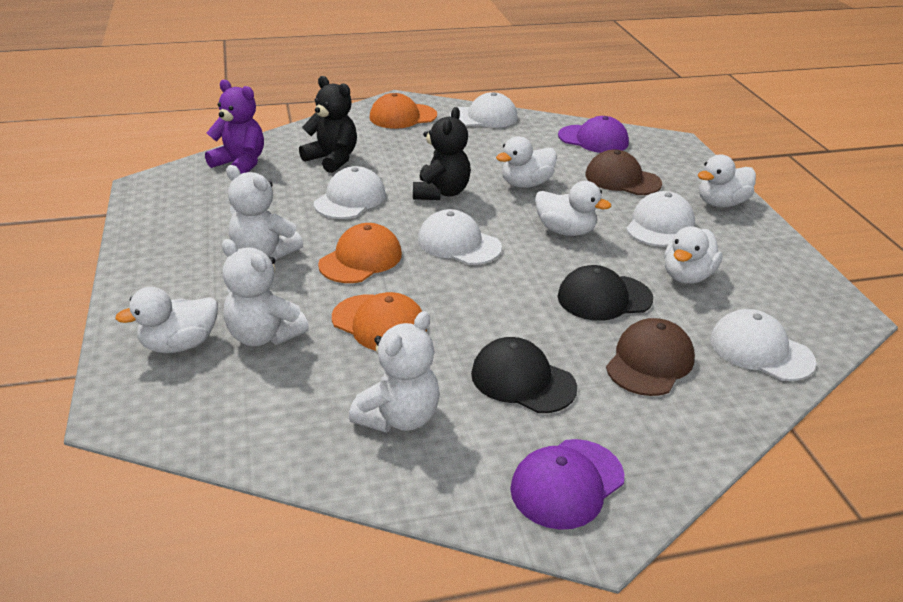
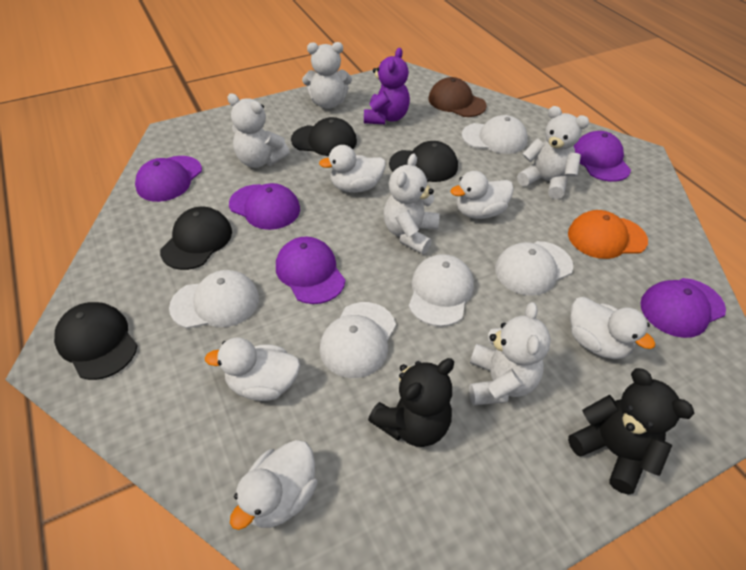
black cap: [471,337,577,413] [558,265,653,321] = 2 -> [54,302,138,380] [160,207,232,270] [291,117,357,156] [389,141,458,182] = 4
brown cap: [585,149,662,195] [606,318,695,396] = 2 -> [428,77,487,117] = 1
orange cap: [318,223,402,283] [332,292,427,351] [369,93,437,129] = 3 -> [568,210,648,259] = 1
purple cap: [510,439,624,530] [558,116,629,153] = 2 -> [135,156,202,202] [229,183,300,230] [276,236,345,304] [574,131,631,182] [640,278,726,338] = 5
white teddy bear: [222,239,309,346] [226,165,303,260] [349,311,440,433] = 3 -> [227,93,290,168] [302,42,352,109] [383,153,440,254] [469,302,551,406] [517,106,589,199] = 5

